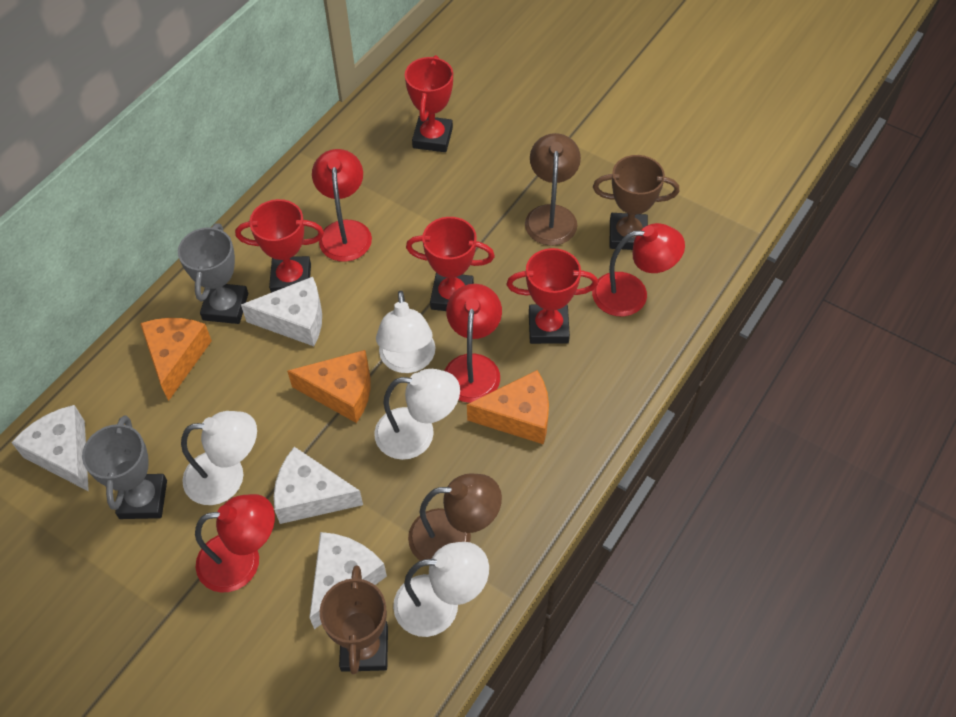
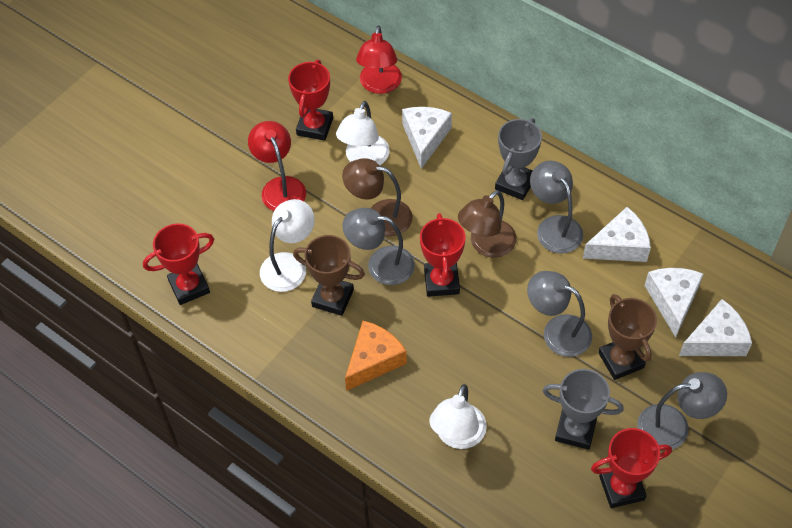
grey lamp: none = 0 -> [342,208,415,285] [527,271,592,357] [530,161,583,254] [637,372,727,449] = 4
orange cheese: [140,318,212,401] [287,350,370,423] [467,370,549,445] = 3 -> [345,321,407,391] = 1
red lamp: [195,494,275,593] [312,149,372,262] [445,284,502,403] [592,223,685,317] = 4 -> [248,121,306,211] [356,25,402,94] = 2
white lamp: [181,411,257,505] [374,369,460,460] [376,291,435,373] [393,542,489,637] = 4 -> [260,199,315,292] [336,101,390,165] [429,384,487,449] = 3

